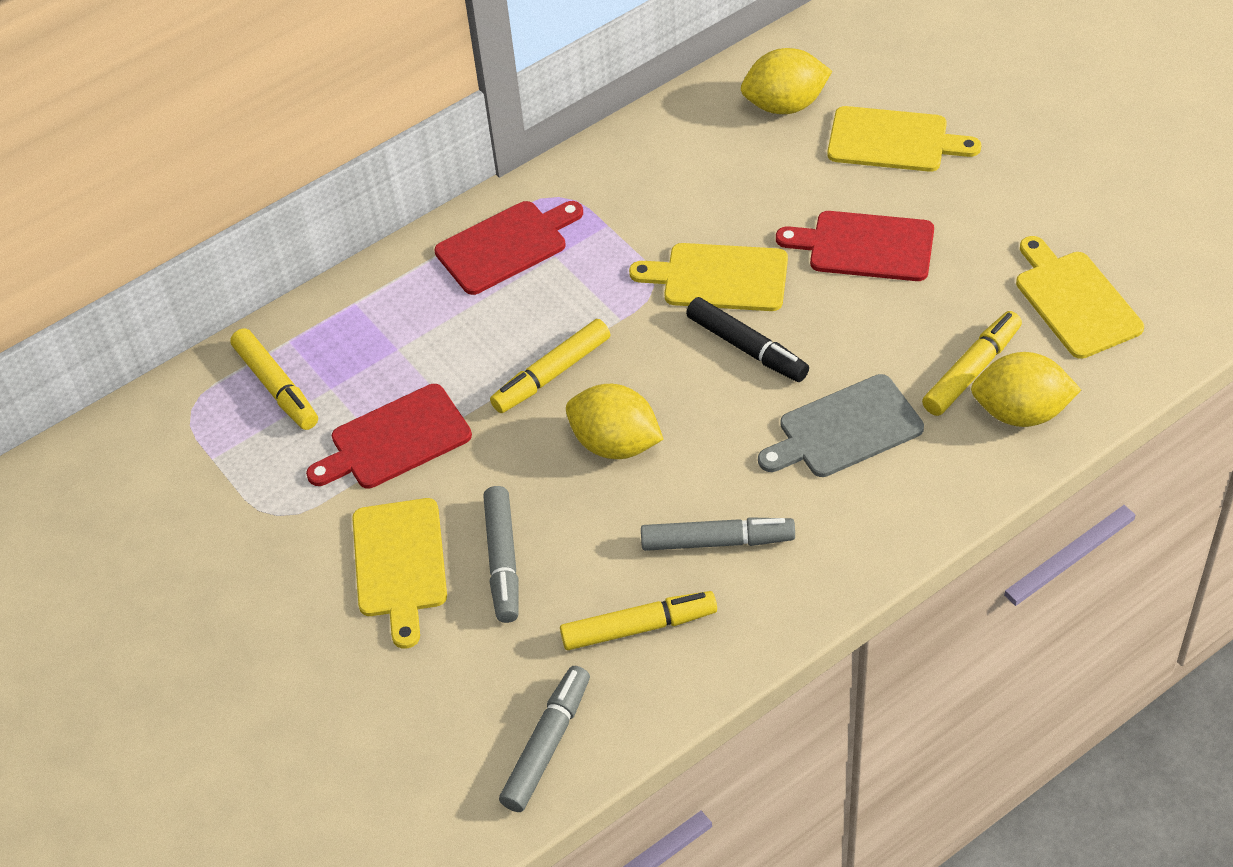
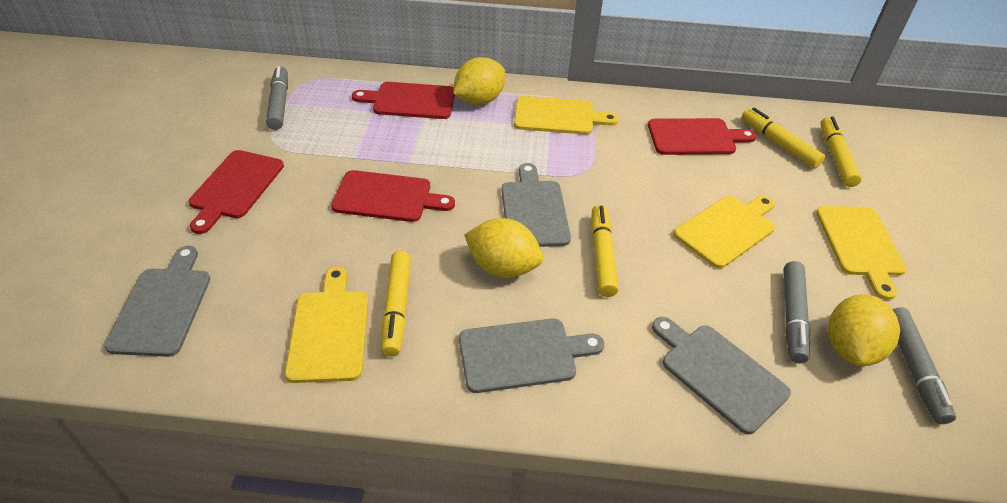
black marker: [686,297,809,382] = 1 -> none = 0
grey cutting board: [758,374,924,477] = 1 -> [104,246,210,357] [459,318,604,393] [502,163,571,247] [652,317,791,434] = 4
red cutting board: [306,384,472,489] [435,201,583,295] [776,211,934,281] = 3 -> [189,150,284,234] [331,170,455,222] [352,82,455,119] [648,118,757,155] = 4

